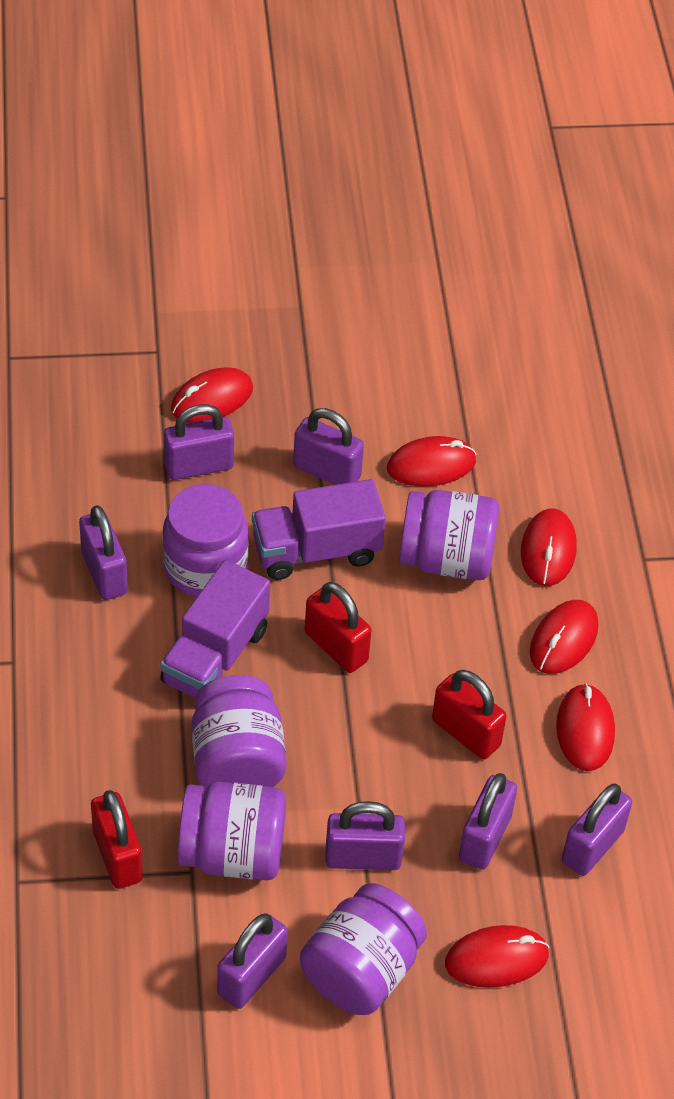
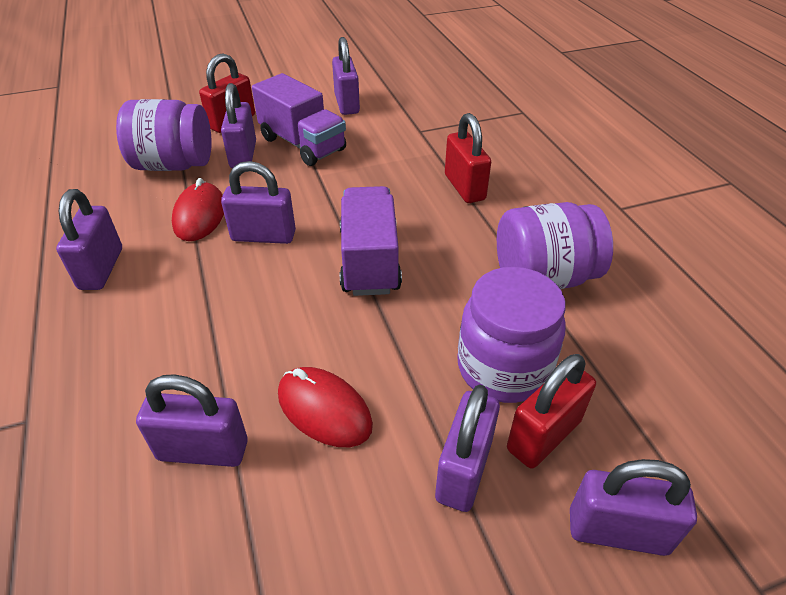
purple jar: [162,484,249,597] [178,782,286,880] [192,675,286,789] [300,883,427,1015] [399,490,499,580] = 5 -> [116,99,211,171] [457,267,566,403] [497,202,613,289] = 3
red mouse: [171,367,253,423] [387,436,476,487] [445,925,550,988] [521,508,577,586] [530,600,598,674] [556,683,615,771] = 6 -> [172,178,224,241] [278,367,373,447] = 2

